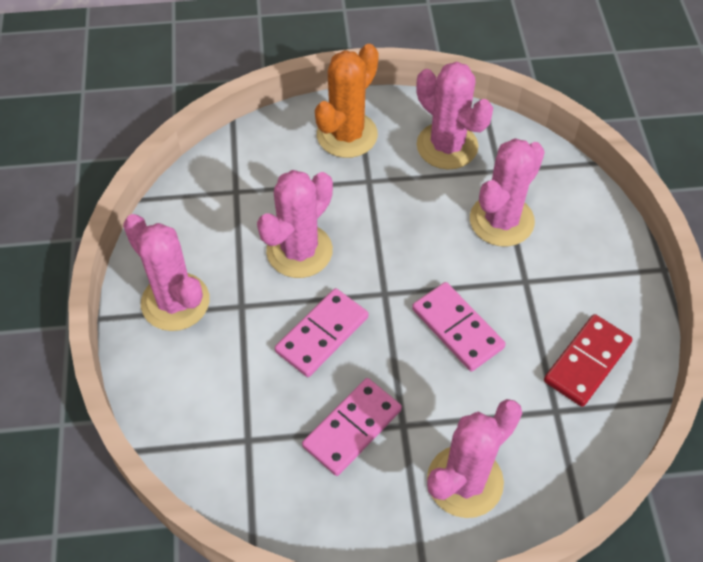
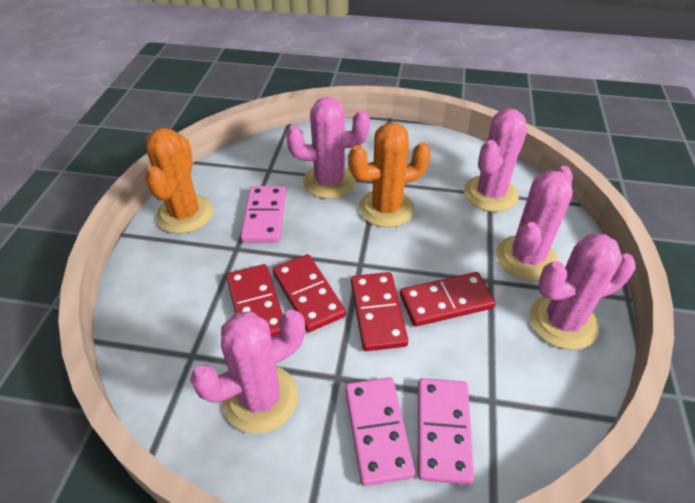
orange cactus: [315,44,379,158] = 1 -> [145,128,213,234] [348,123,431,227] = 2
red domino: [544,314,632,407] = 1 -> [226,264,283,337] [273,254,346,332] [351,272,408,351] [400,272,496,327] = 4

